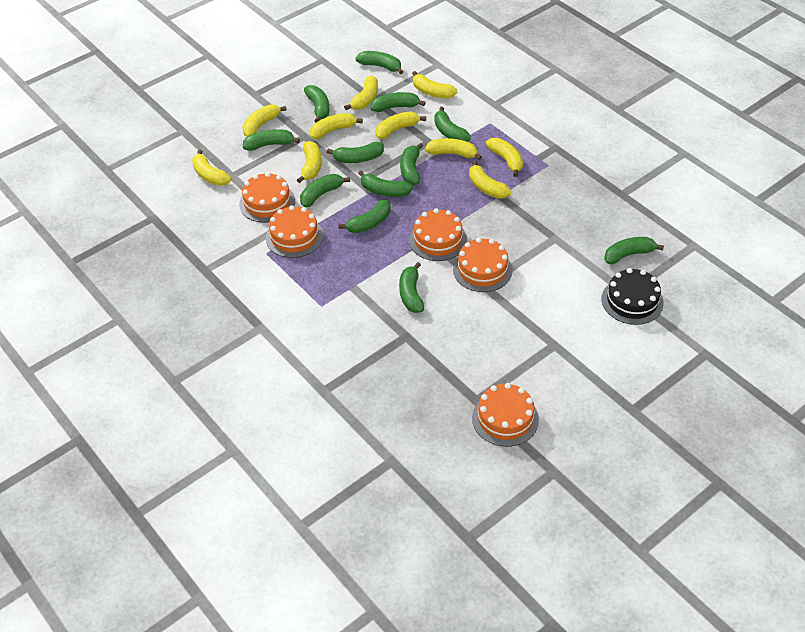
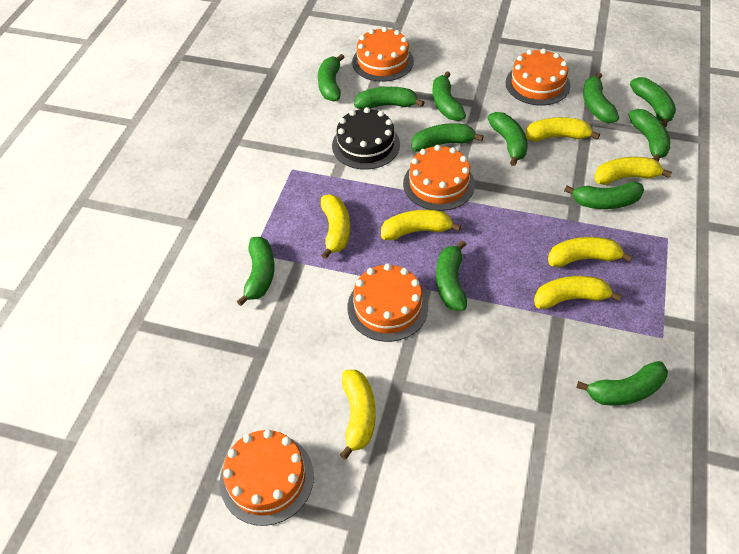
yellow banana: [192,149,231,186] [243,104,287,137] [297,141,322,183] [310,113,363,139] [344,76,378,110] [376,111,426,139] [412,71,458,99] [425,138,482,160] [469,161,512,199] [486,138,523,177] = 10 -> [321,195,350,259] [340,370,376,460] [381,209,461,240] [526,117,600,141] [534,276,622,309] [548,237,633,267] [594,157,672,185] = 7

